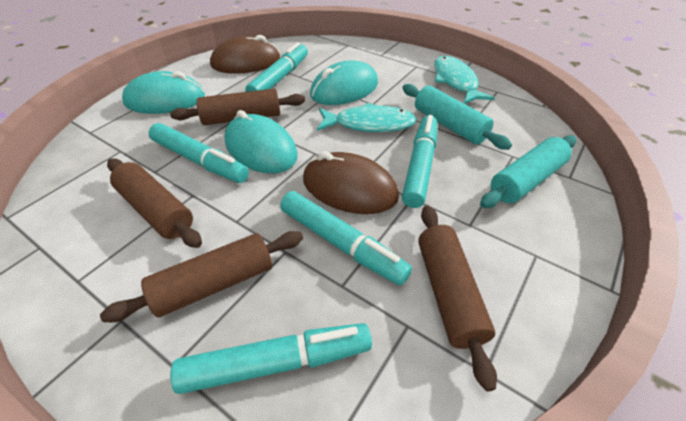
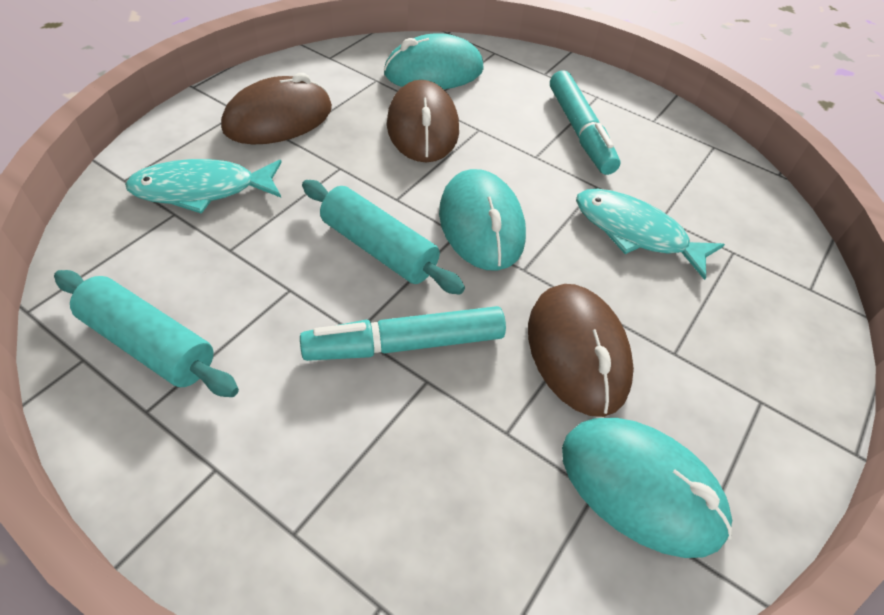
brown mouse: [210,35,280,73] [303,151,399,214] = 2 -> [221,73,332,144] [387,80,459,163] [528,284,634,417] = 3
brown rolling pin: [100,231,303,322] [107,158,202,248] [170,89,305,125] [418,206,497,391] = 4 -> none = 0
turquoise marker: [149,123,249,183] [170,323,372,394] [245,42,308,92] [280,191,412,286] [402,115,437,208] = 5 -> [300,306,506,361] [550,70,620,175] = 2

